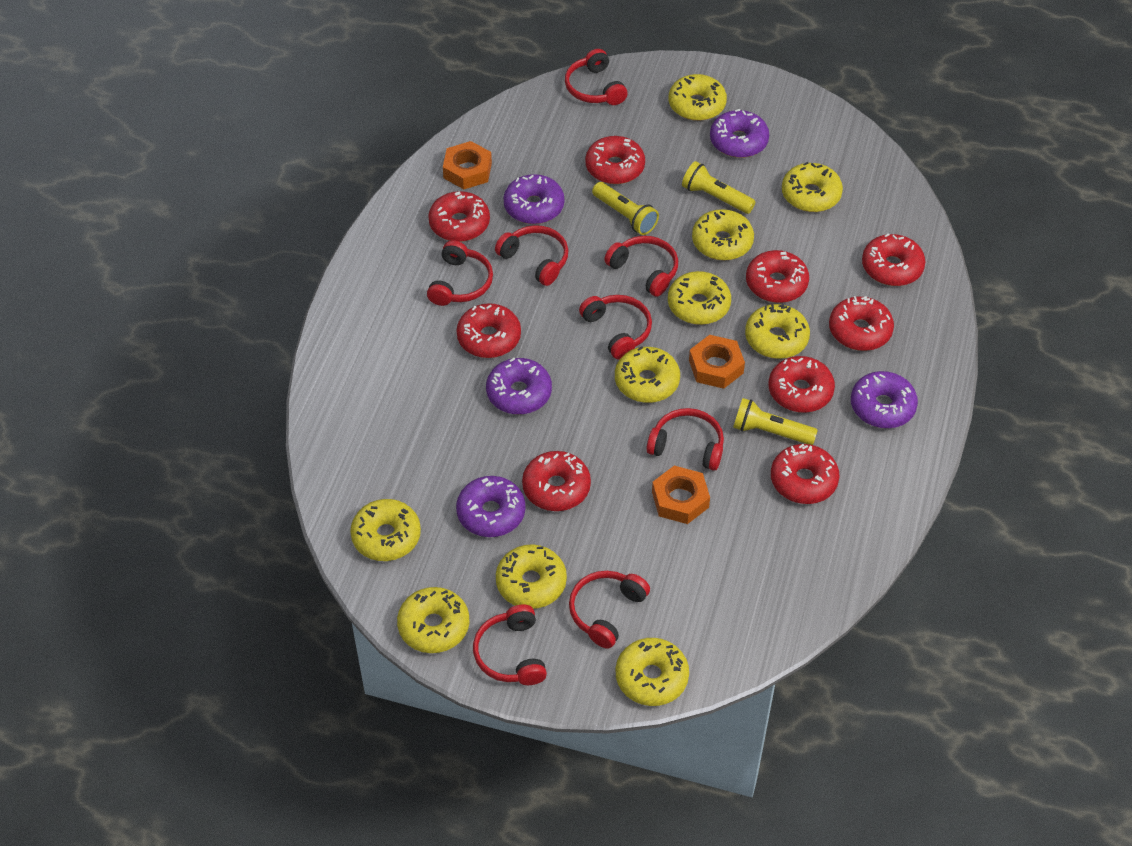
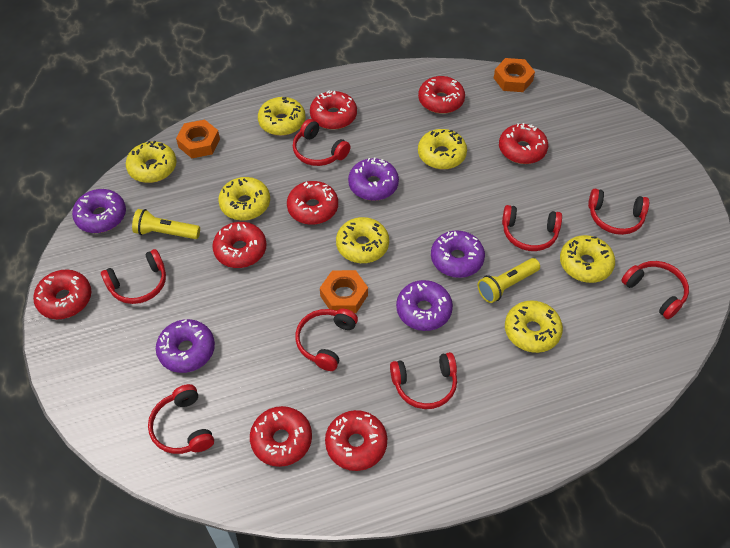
red donut: [428,191,490,242] [456,303,521,358] [522,451,591,511] [585,136,645,184] [746,250,809,303] [768,356,835,413] [771,444,839,504] [829,296,894,351] [862,233,925,286] = 9 -> [33,269,91,319] [212,222,267,268] [250,406,312,467] [287,181,338,225] [310,91,357,129] [325,410,387,471] [418,76,465,114] [499,123,548,164] = 8
yellow donut: [350,499,421,561] [397,587,470,653] [496,544,567,609] [615,346,680,403] [616,638,689,706] [668,271,731,325] [669,74,727,121] [692,209,754,260] [745,304,810,359] [782,162,843,212] = 10 -> [126,141,177,183] [218,177,270,221] [258,97,306,136] [336,217,389,263] [418,129,467,169] [505,300,563,353] [560,235,615,283] = 7
yellow flashlight: [592,182,659,235] [682,161,756,214] [733,398,818,445] = 3 -> [132,209,200,239] [478,258,540,303] = 2

